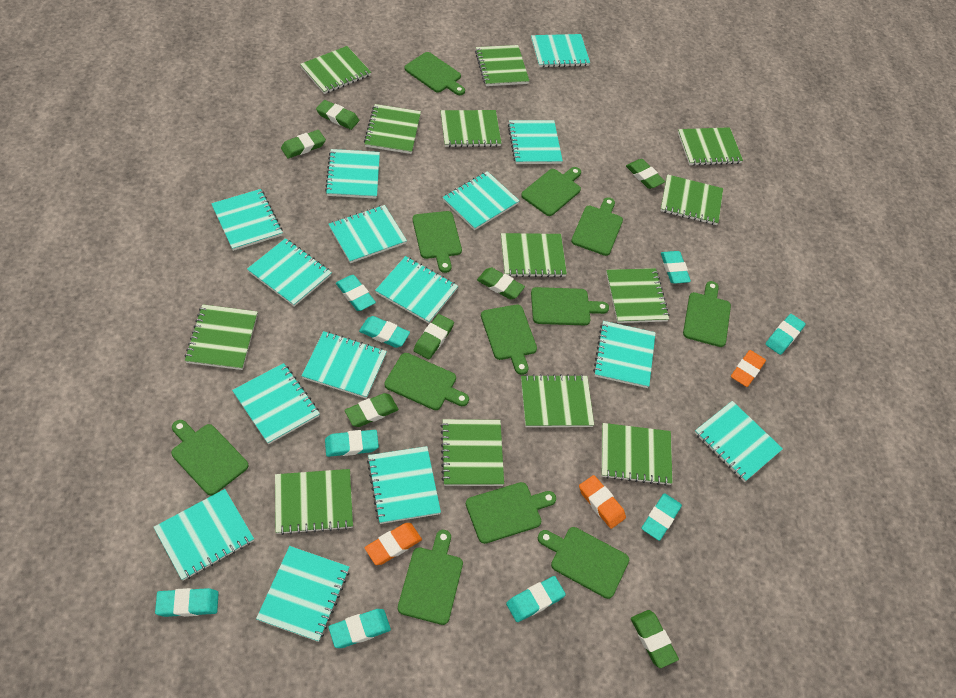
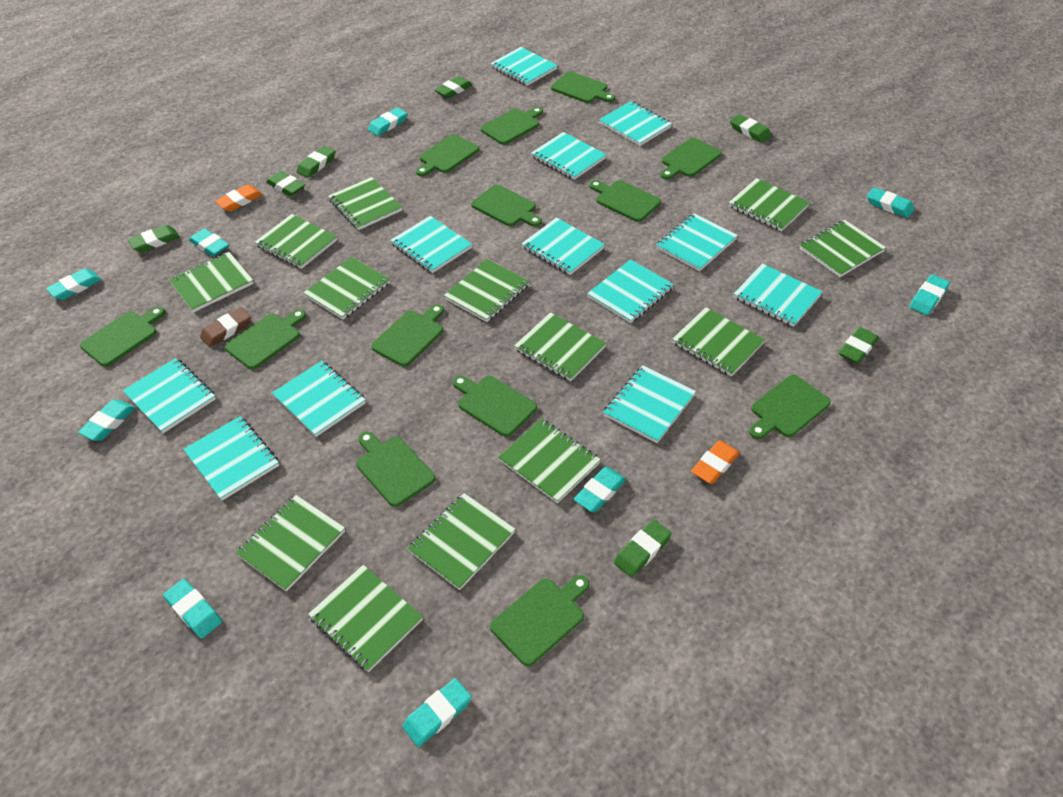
brown eraser: none = 0 -> [200,307,251,347] = 1
green cutting board: [171,420,248,495] [385,353,469,410] [398,530,463,625] [404,52,465,95] [413,211,462,273] [466,482,556,544] [481,305,537,375] [521,167,581,216] [531,287,609,325] [538,527,629,599] [571,197,623,256] [683,281,731,347] = 12 -> [80,307,165,367] [225,309,306,369] [356,431,436,507] [371,304,444,367] [416,134,479,176] [452,375,537,437] [471,185,542,227] [480,107,543,145] [490,575,589,666] [551,72,615,103] [589,180,661,222] [661,138,722,180] [749,375,831,439] = 13
orange eraser: [365,523,422,565] [579,475,626,529] [731,350,766,387] = 3 -> [215,184,263,212] [691,440,740,484] = 2
turquoise notebook: [154,489,254,581] [211,189,283,251] [232,363,320,445] [247,238,332,307] [256,546,349,642] [301,331,387,399] [325,149,380,199] [328,205,407,263] [367,446,441,524] [375,256,458,323] [443,171,520,230] [508,120,563,164] [531,34,590,68] [593,321,656,388] [695,401,783,482] = 15 -> [123,358,216,433] [183,416,279,501] [272,361,366,437] [390,216,472,273] [490,47,558,86] [521,217,605,275] [531,132,607,180] [587,259,674,323] [599,101,672,146] [603,365,696,443] [656,213,738,271] [734,264,822,327] = 12

